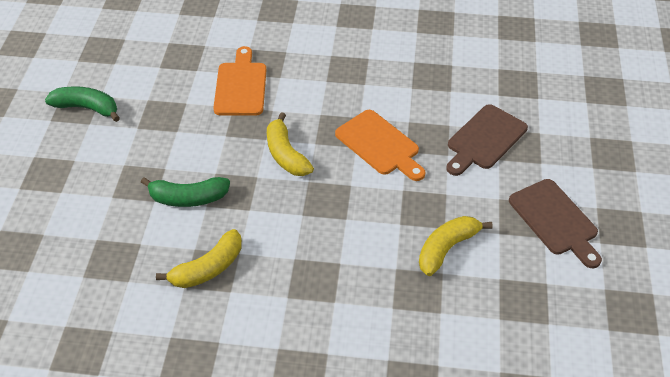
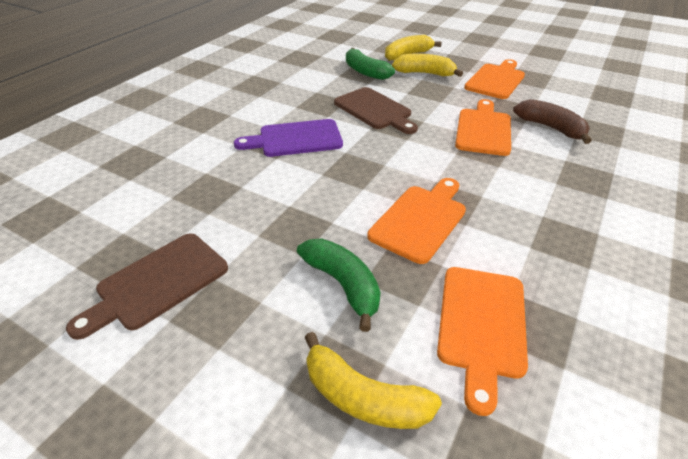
brown banana: none = 0 -> [513,99,592,144] = 1
orange cutting board: [213,46,266,115] [335,110,426,181] = 2 -> [367,178,466,264] [437,267,528,416] [455,99,511,156] [464,59,525,99] = 4
purple cutting board: none = 0 -> [234,119,343,157] = 1

